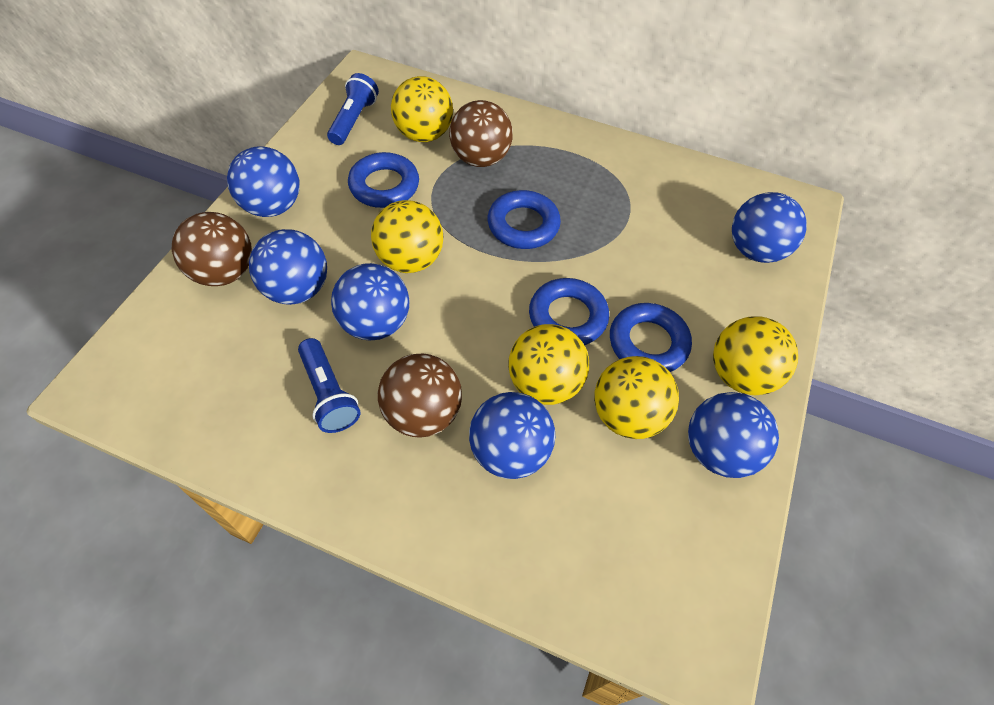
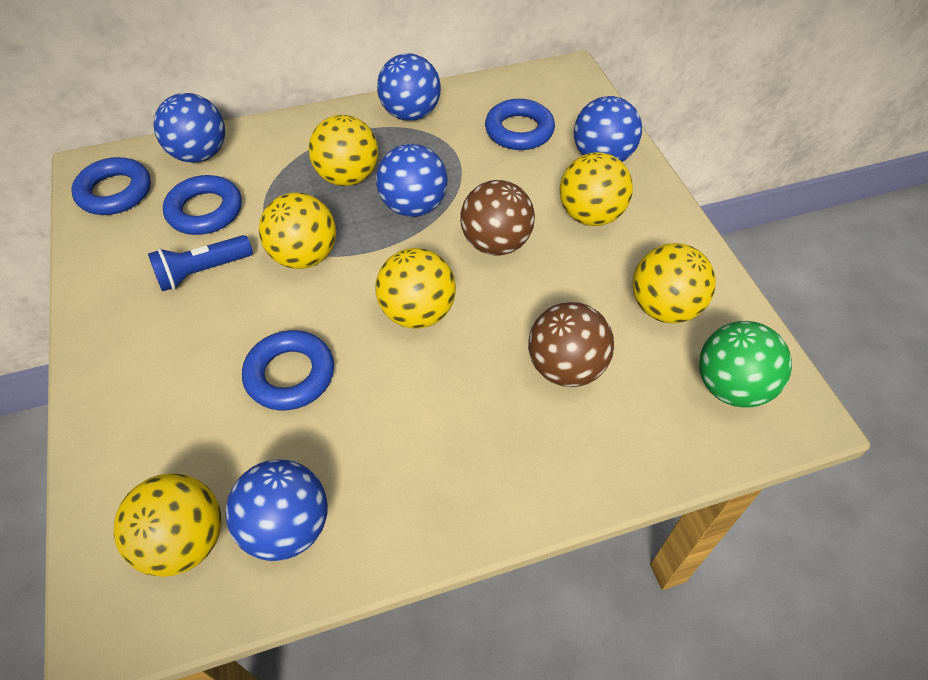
blue ball: [227,147,299,217] [249,229,327,305] [331,263,410,341] [469,392,555,479] [688,392,779,478] [732,192,807,263] = 6 -> [154,93,225,163] [225,459,328,561] [376,144,447,217] [377,54,441,121] [574,96,642,162] = 5
blue flashlight: [298,338,361,433] [327,73,379,145] = 2 -> [148,235,253,291] = 1
brown ball: [172,212,252,286] [378,353,462,438] [449,100,513,167] = 3 -> [460,180,535,256] [528,302,614,387] = 2
green ball: none = 0 -> [699,321,792,408] = 1
yellow ball: [371,200,443,273] [391,76,453,142] [508,324,589,405] [594,356,679,439] [713,316,798,396] = 5 -> [114,473,222,577] [259,193,336,269] [309,115,378,186] [375,248,456,329] [560,152,633,226] [633,243,716,323] = 6

